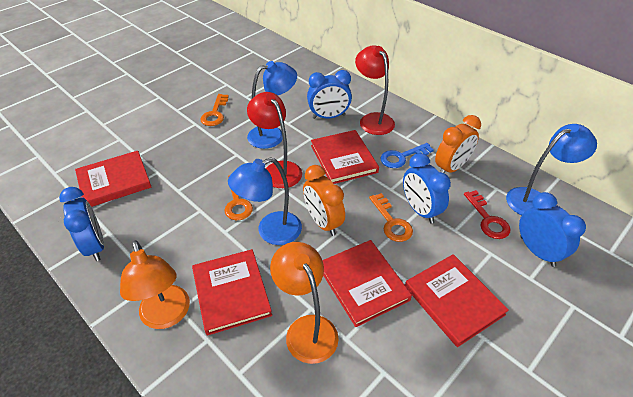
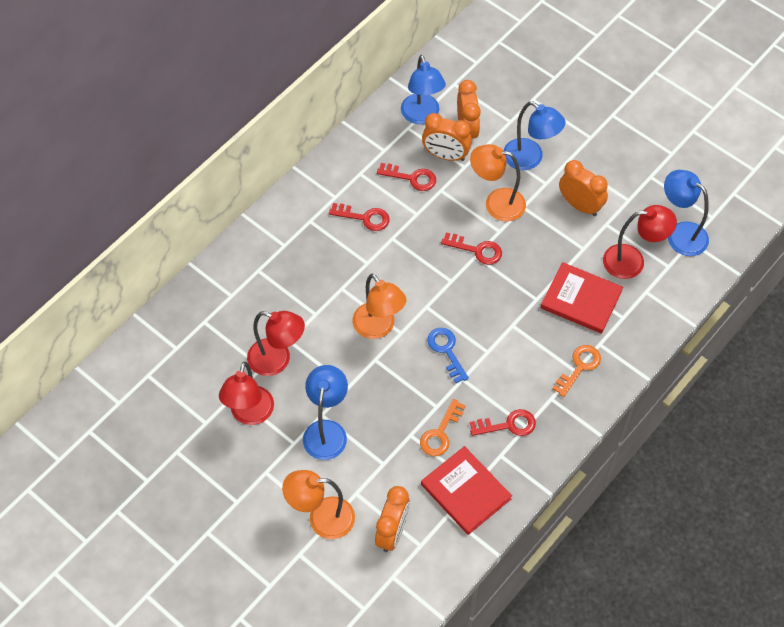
blue clock: [59,187,104,261] [307,70,352,119] [403,153,451,224] [519,192,586,267] = 4 -> none = 0
blue lamp: [228,157,302,245] [247,61,297,149] [506,124,597,215] = 3 -> [303,365,348,460] [401,55,446,124] [504,101,566,170] [664,170,709,256] = 4
orange clock: [303,165,345,236] [435,115,481,173] = 2 -> [375,486,410,552] [422,113,472,161] [457,80,481,139] [559,160,608,216] = 4
orange key: [200,94,229,126] [224,176,253,220] [369,193,413,242] = 3 -> [420,399,466,456] [552,345,601,397] = 2
orange lamp: [120,240,190,329] [270,242,339,364] = 2 -> [282,470,355,539] [352,273,406,339] [470,144,526,221] = 3
red book: [75,151,151,207] [192,249,272,336] [311,130,379,184] [322,240,412,327] [405,254,509,347] = 5 -> [421,446,512,535] [541,262,623,334] = 2
red key: [464,190,510,239] = 1 -> [329,203,390,231] [377,163,436,191] [441,232,502,265] [470,409,536,436] = 4
red lamp: [247,92,302,188] [355,46,395,135] = 2 -> [219,362,274,425] [247,311,305,376] [603,205,677,279] = 3

